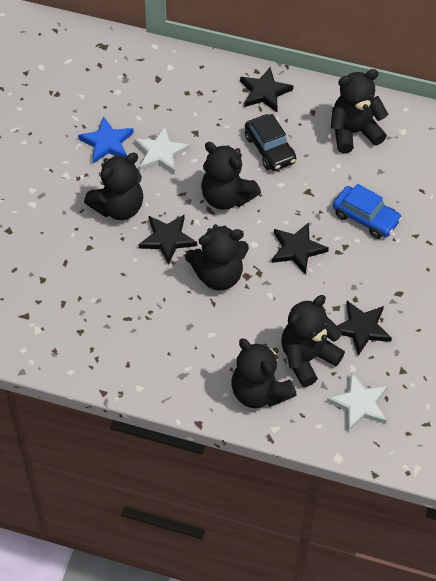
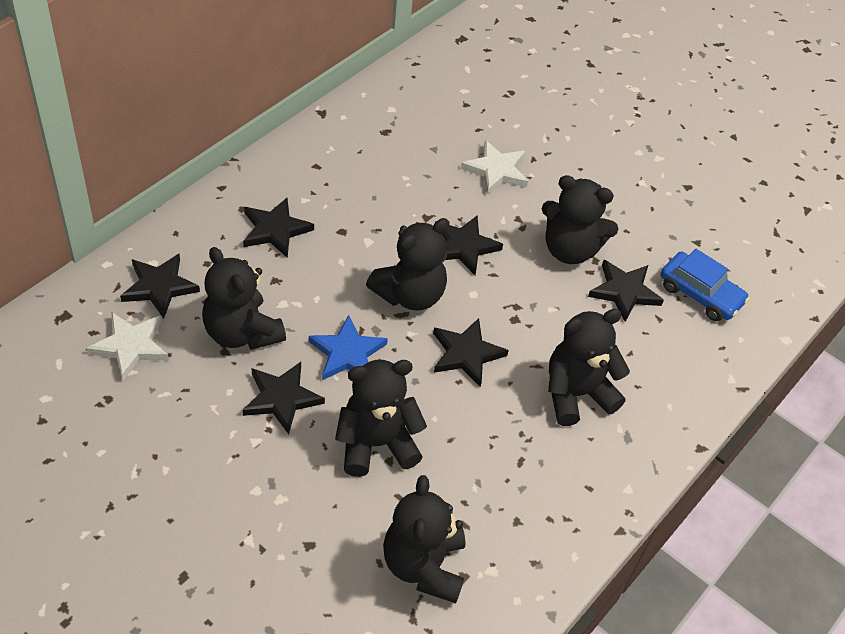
black car: [245,114,296,171] = 1 -> none = 0
black star: [139,214,197,265] [240,67,293,112] [272,222,329,275] [337,301,392,356] = 4 -> [120,254,200,318] [242,362,325,434] [243,198,314,258] [433,318,509,387] [435,215,503,275] [588,260,664,322] = 6

